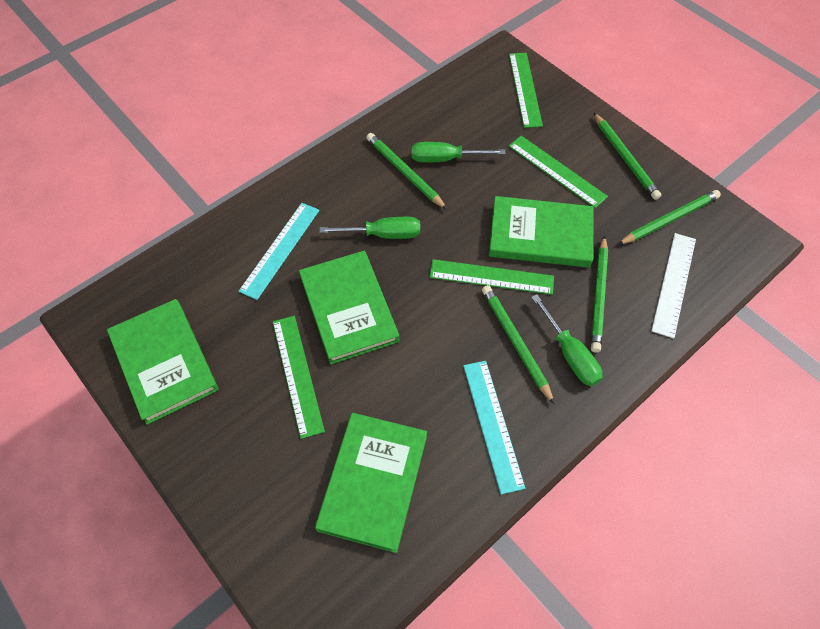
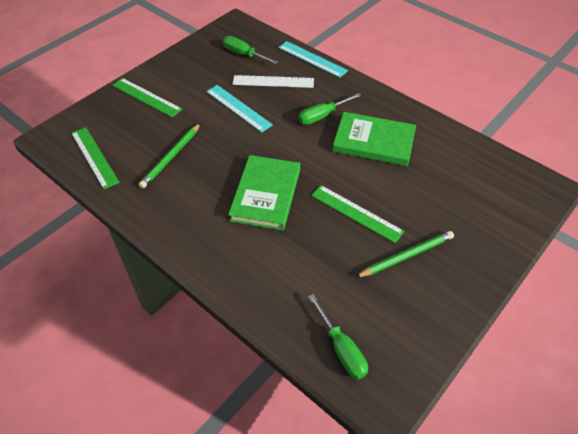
green book: [107,299,218,425] [299,251,399,364] [315,413,427,553] [489,196,593,268] = 4 -> [228,155,300,230] [332,112,416,166] = 2
green pencil: [366,133,447,209] [482,285,555,405] [591,235,608,353] [594,113,661,200] [617,190,721,245] = 5 -> [139,123,201,188] [355,231,454,278] = 2
green ruler: [273,316,325,439] [429,259,554,295] [509,53,543,128] [509,136,608,208] = 4 -> [71,127,120,189] [112,78,182,117] [311,185,404,243] = 3

